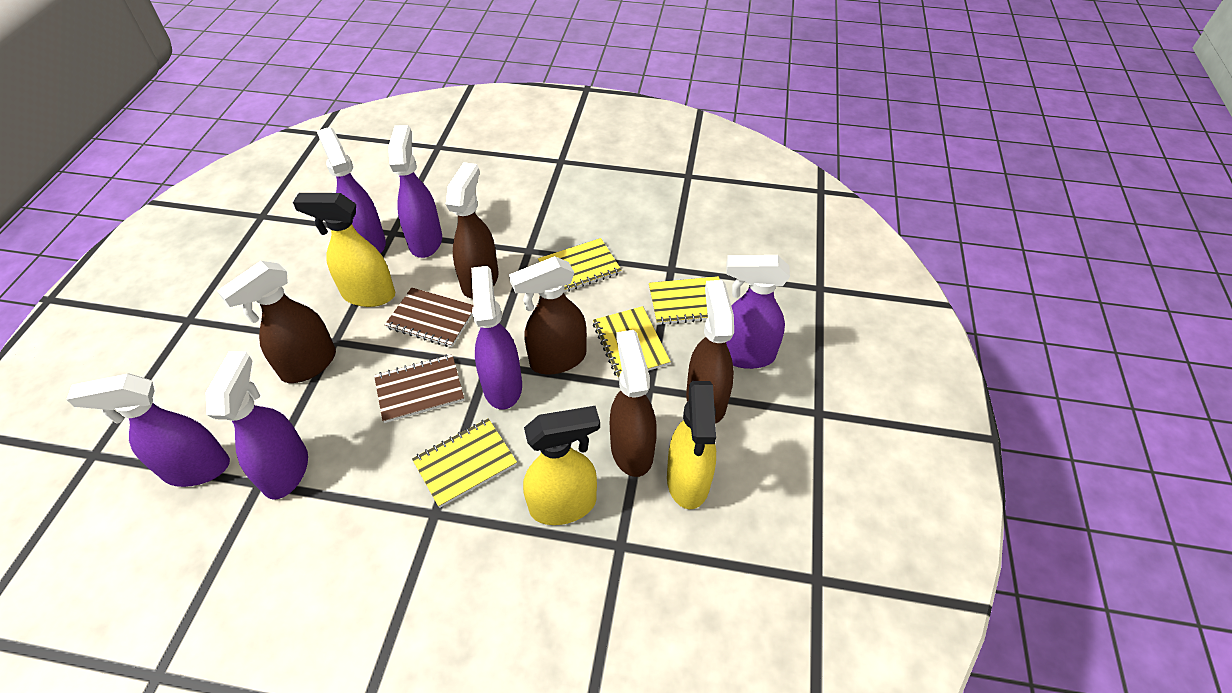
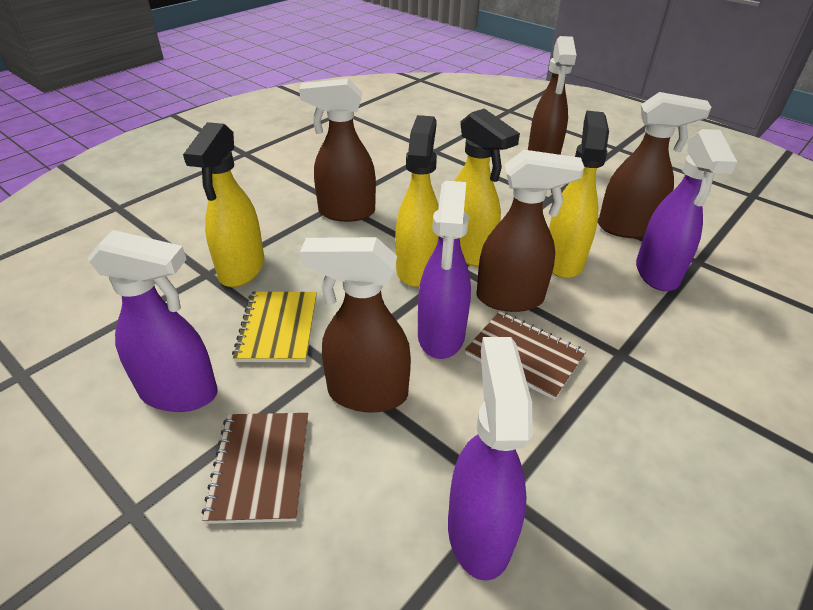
purple spray bottle: [66,373,230,487] [205,351,308,500] [317,127,386,254] [388,125,442,258] [471,266,522,409] [726,255,790,369] = 6 -> [87,230,218,412] [418,181,471,359] [448,337,533,581] [636,129,737,291] = 4
yellow notebook: [412,418,517,508] [538,238,622,292] [593,306,671,379] [649,276,720,325] = 4 -> [232,292,317,362] = 1
yellow spray bottle: [293,193,395,307] [523,406,600,525] [667,381,716,509] = 3 -> [183,122,264,287] [395,115,439,287] [454,108,520,267] [549,110,609,278] = 4

